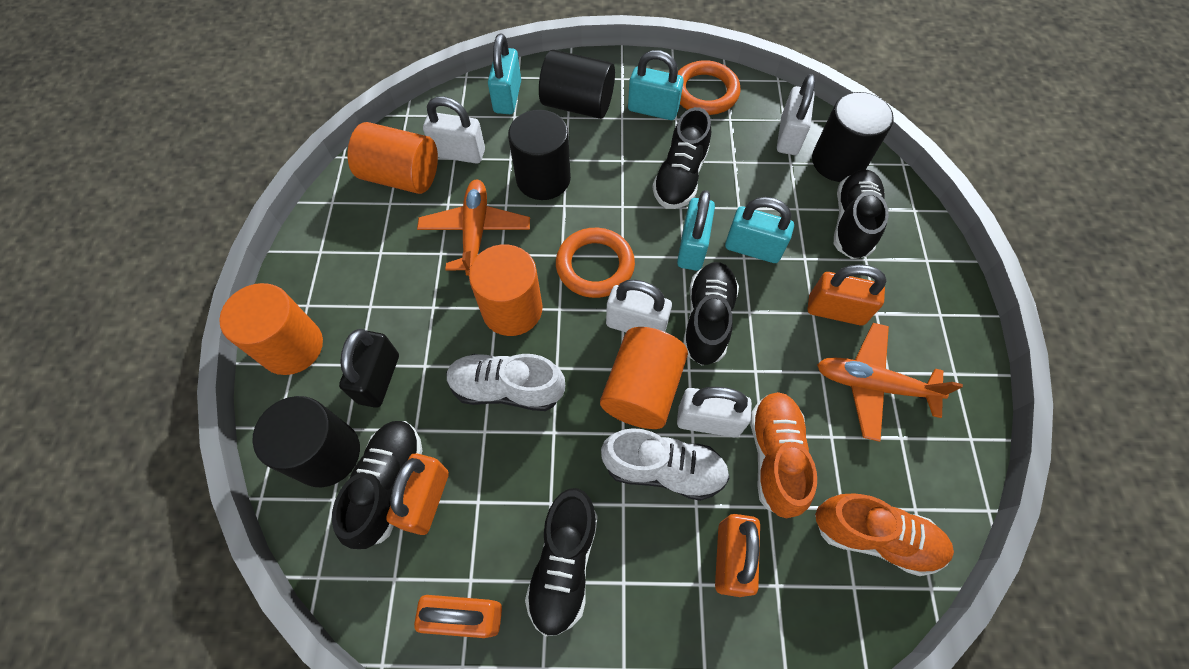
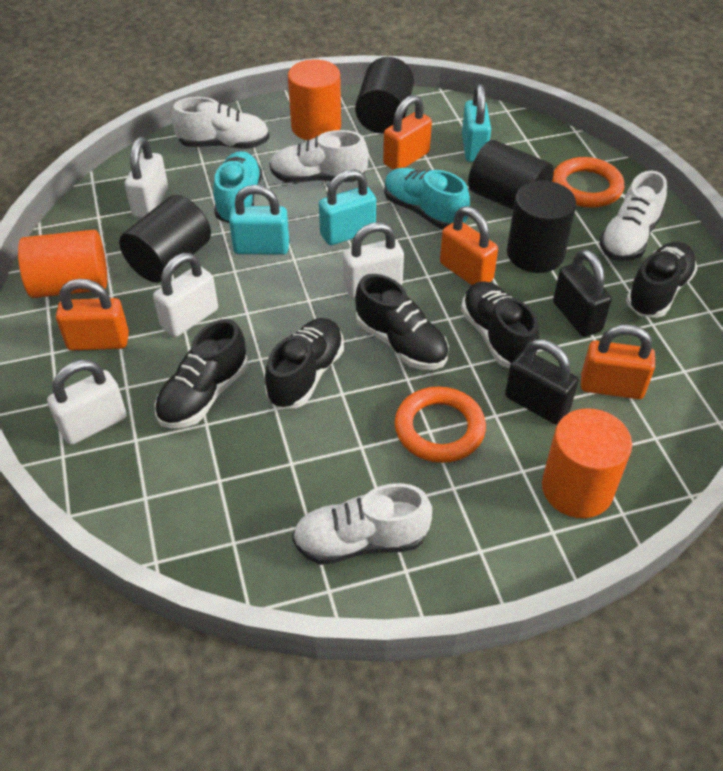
black padlock: [339,329,399,408] = 1 -> [505,339,578,425] [553,249,612,337] = 2
orange cylinder: [219,283,323,375] [348,122,438,194] [469,244,542,336] [600,327,688,429] = 4 -> [18,230,107,298] [288,59,341,140] [542,408,632,518] = 3
orange plane: [417,180,530,276] [817,323,963,442] = 2 -> none = 0
orange shoe: [750,392,817,518] [815,494,954,576] = 2 -> none = 0
turquoise padlock: [488,34,521,114] [628,50,684,120] [677,190,715,271] [725,197,794,263] = 4 -> [229,185,289,255] [319,169,376,245] [462,84,491,162] = 3
turquoise shoe: none = 0 -> [214,151,262,223] [384,168,470,229] = 2
white shoe: [446,354,565,411] [601,428,730,501] = 2 -> [171,97,270,149] [270,130,369,183] [292,483,432,565] [599,171,667,261] = 4

